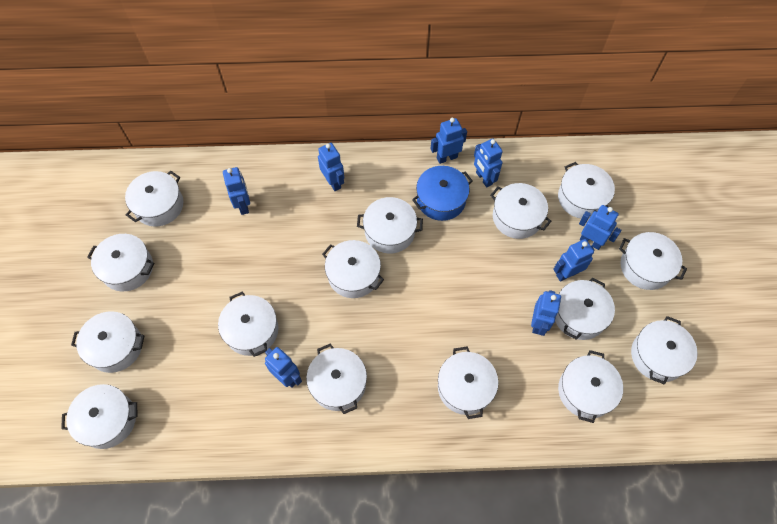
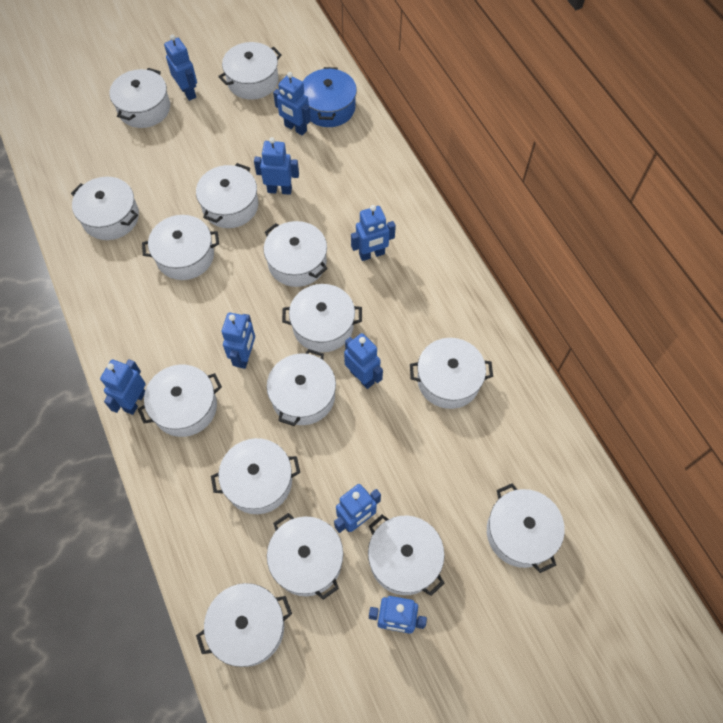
blue robot: [223,167,250,215] [265,347,302,388] [318,143,344,191] [431,118,467,164] [474,139,503,187] [531,290,561,336] [553,239,595,282] [579,205,621,250] = 8 -> [100,359,146,415] [164,35,197,101] [221,312,255,369] [254,137,299,195] [273,72,311,135] [334,484,381,533] [344,333,383,389] [351,205,396,261] [369,596,427,634] = 9

